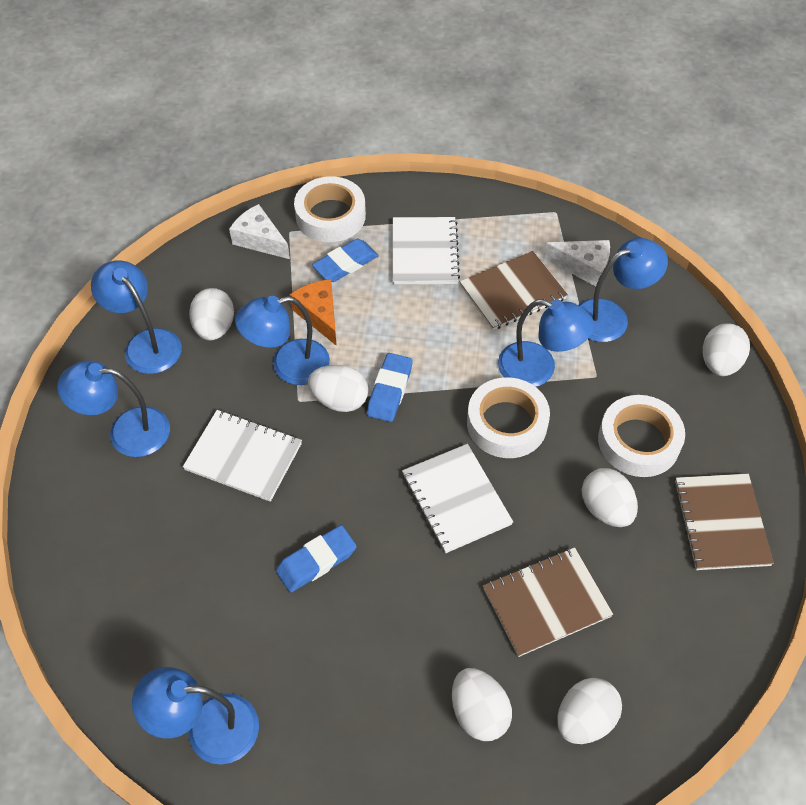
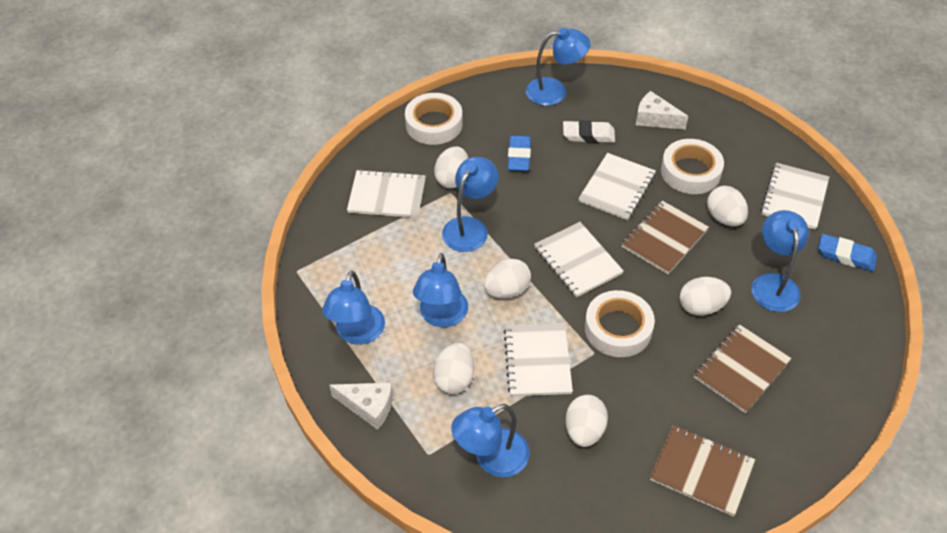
blue eraser: [276,525,357,592] [312,239,379,282] [367,353,413,422] = 3 -> [508,136,531,171] [818,234,877,272] = 2
orange cheese: [290,279,337,346] = 1 -> none = 0
white eraser: none = 0 -> [563,120,615,143] = 1
white notebook: [183,410,302,502] [393,217,460,284] [402,444,513,553] = 3 -> [347,169,426,218] [504,323,573,396] [534,222,623,298] [578,153,656,220] [761,163,829,230] = 5

